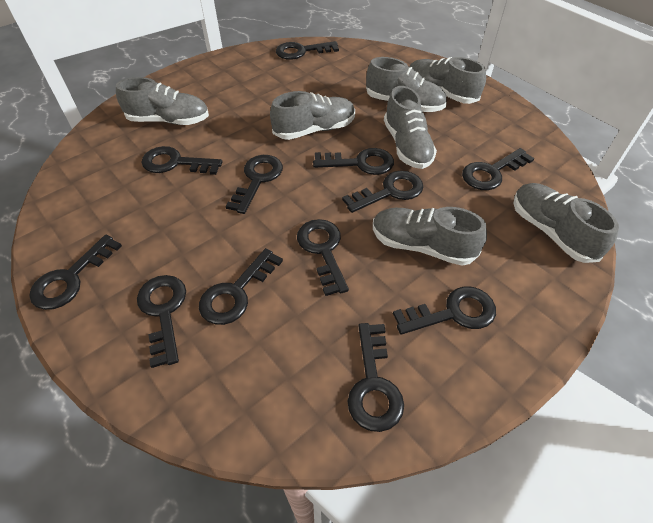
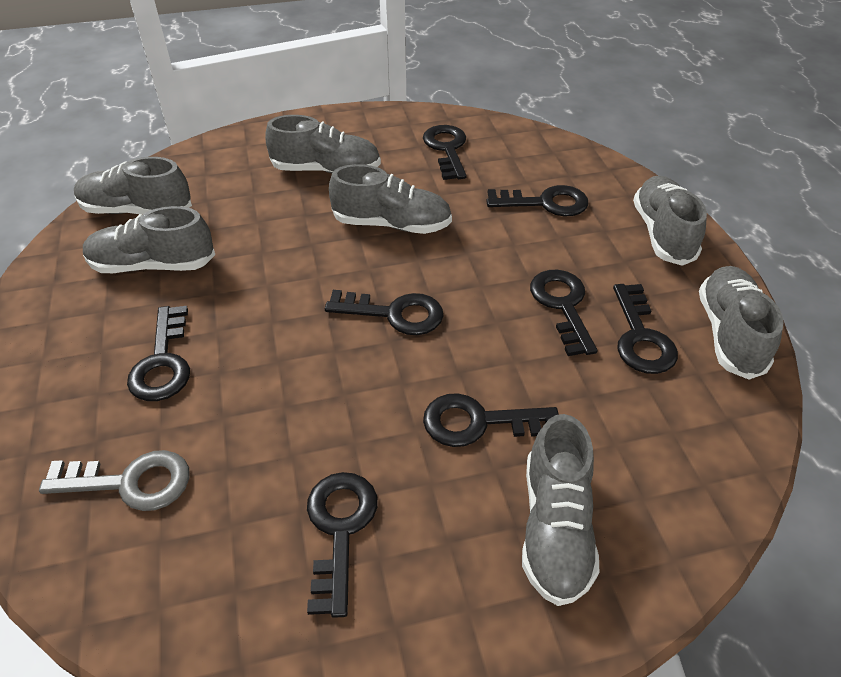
black key: [29,234,122,310] [137,275,186,368] [142,146,222,175] [199,248,283,325] [226,155,283,214] [276,41,339,60] [297,219,349,296] [313,148,394,175] [342,171,423,213] [348,323,404,432] [393,287,496,335] [462,148,534,190] = 12 -> [127,306,190,401] [307,472,378,618] [325,290,443,335] [423,125,467,180] [423,393,559,447] [486,185,588,216] [530,270,598,356] [613,284,678,374] = 8
grey key: none = 0 -> [39,450,190,511] = 1

